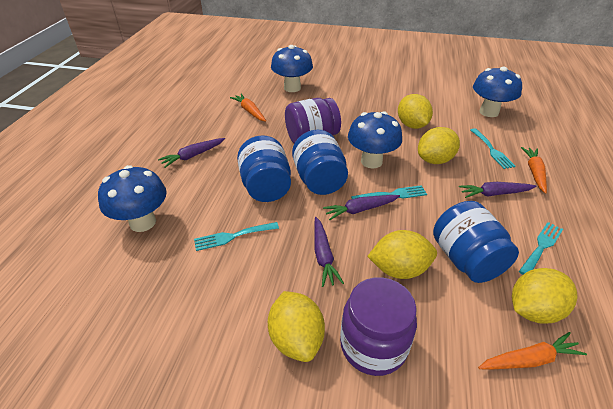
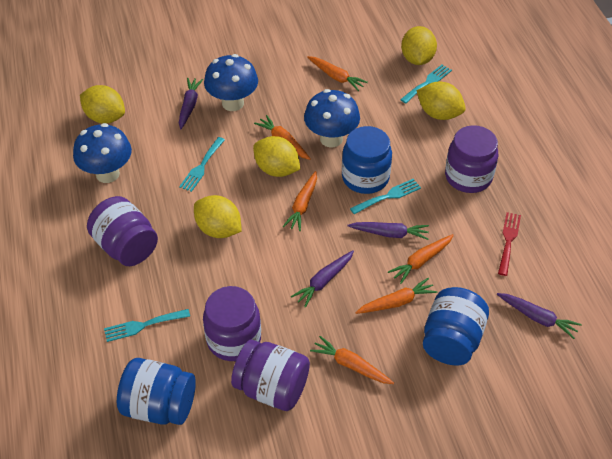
blue mushroom: [98,165,167,232] [271,45,313,92] [348,111,402,168] [473,67,522,117] = 4 -> [73,123,132,183] [204,54,258,111] [304,89,360,147] = 3
orange carrot: [230,94,266,122] [478,332,587,370] [521,147,547,194] = 3 -> [254,115,311,160] [283,171,317,231] [307,56,368,91] [310,336,394,384] [356,278,437,314] [388,234,454,284] = 6
purple jar: [285,98,341,143] [340,277,417,376] = 2 -> [87,196,158,266] [203,286,261,361] [231,340,310,411] [445,125,498,193] = 4
red fork: none = 0 -> [498,212,521,276] = 1

